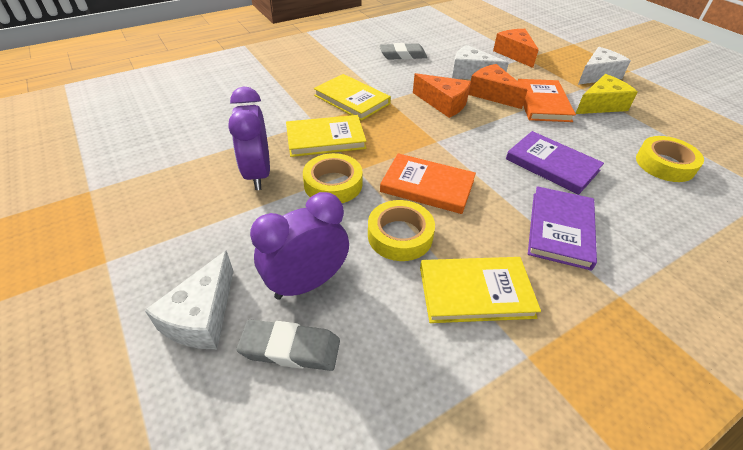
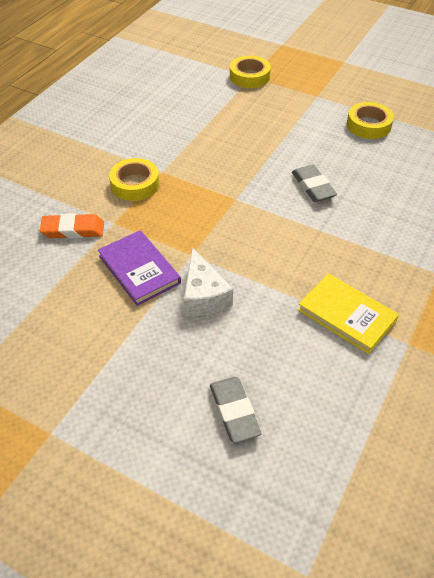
orange book: [380,153,476,214] [518,79,576,122] = 2 -> none = 0
orange cheese: [413,73,471,118] [468,64,527,109] [493,29,538,68] = 3 -> none = 0
orange eraser: none = 0 -> [40,213,104,239] = 1
purple book: [506,131,604,195] [528,186,597,271] = 2 -> [98,230,181,306] = 1
purple clock: [228,86,270,190] [250,192,349,300] = 2 -> none = 0
white cheese: [145,250,233,349] [452,45,509,79] [578,47,631,85] = 3 -> [184,247,233,316] = 1
yellow book: [286,115,367,157] [314,74,391,121] [420,257,541,323] = 3 -> [298,273,399,354] = 1
yellow cheese: [576,74,638,114] = 1 -> none = 0

